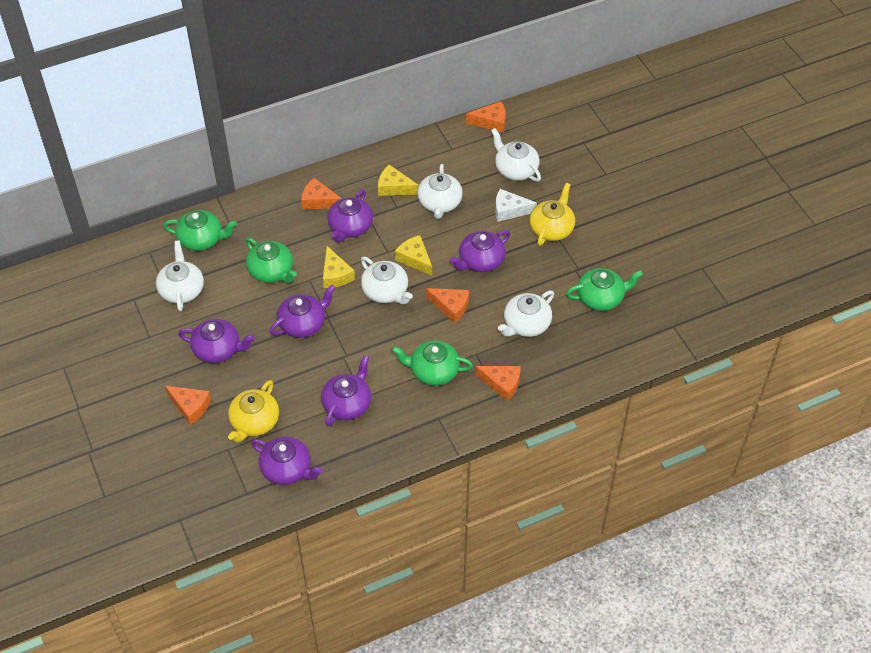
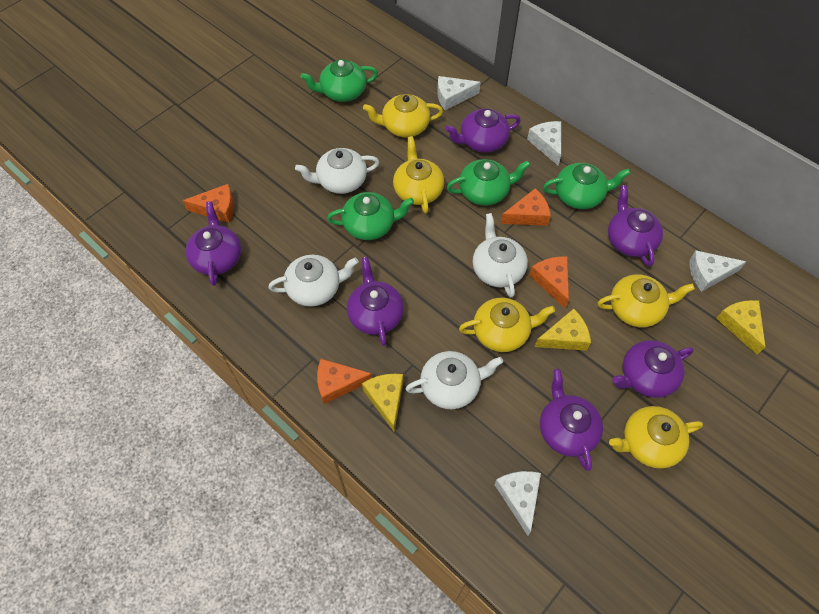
orange cheese: [165,386,211,425] [301,178,342,209] [426,288,469,323] [466,102,506,133] [475,366,521,402] = 5 -> [183,184,234,223] [317,359,372,404] [501,188,551,226] [529,257,569,308] = 4
white cheese: [495,189,537,222] = 1 -> [437,76,481,110] [494,471,541,536] [527,121,561,165] [689,250,746,292] = 4
white teapot: [156,241,204,312] [361,257,413,304] [417,164,463,219] [491,128,541,182] [498,291,554,337] = 5 -> [269,255,359,307] [295,148,379,194] [406,351,503,409] [473,213,528,297] = 4
yellow teapot: [228,380,279,443] [529,183,575,246] = 2 -> [363,94,443,137] [393,136,444,213] [459,298,555,352] [598,274,695,327] [609,406,703,469] = 5

